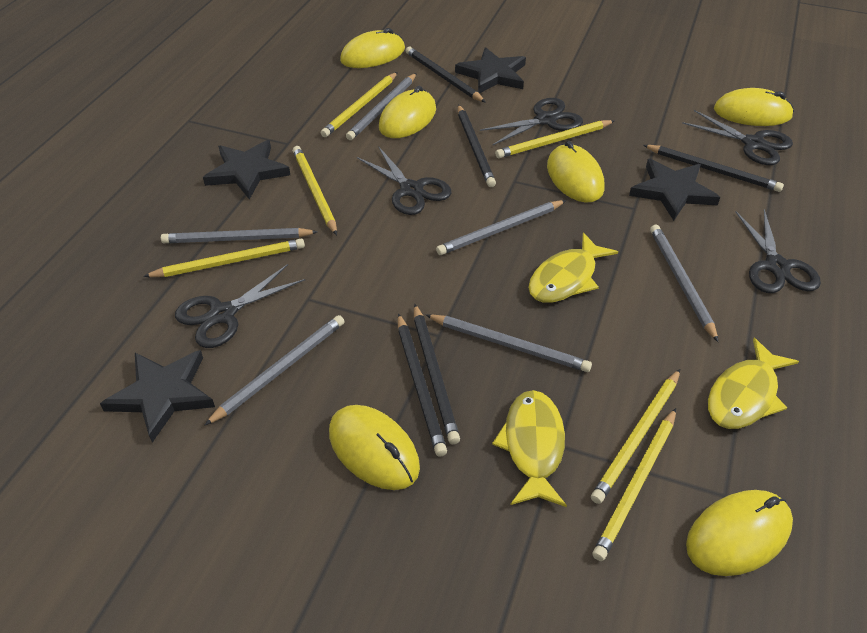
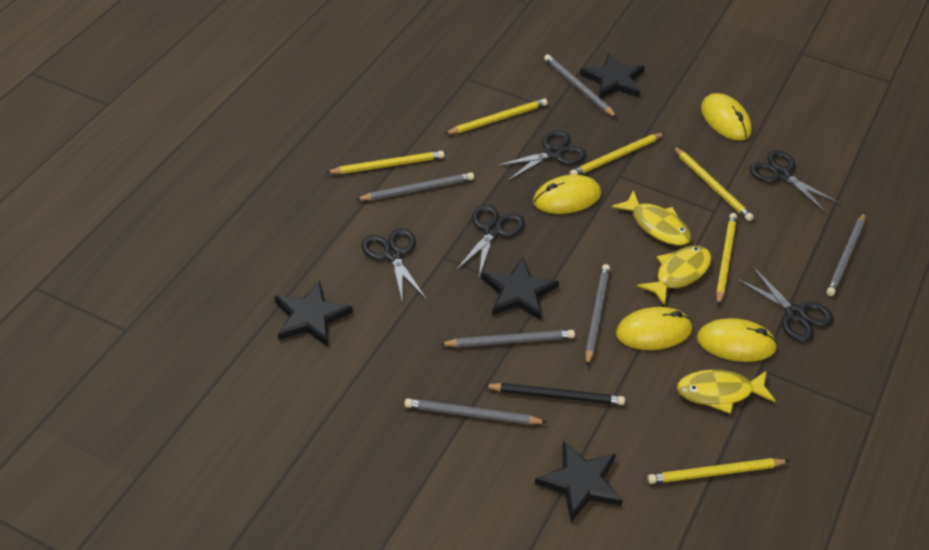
black pencil: [398,313,447,457] [406,47,486,103] [414,304,460,444] [458,104,496,187] [643,145,784,192] = 5 -> [483,383,625,405] = 1
yellow mouse: [329,405,420,490] [340,28,405,68] [379,86,436,138] [547,141,604,203] [686,490,793,576] [714,88,794,126] = 6 -> [533,175,601,214] [616,307,692,350] [697,318,778,362] [701,93,752,141] = 4

